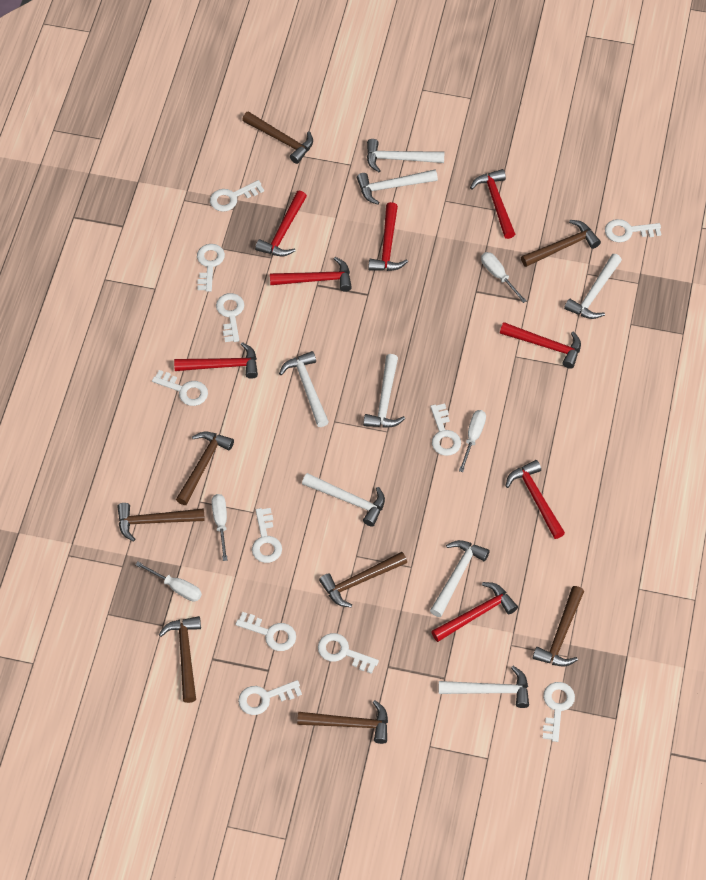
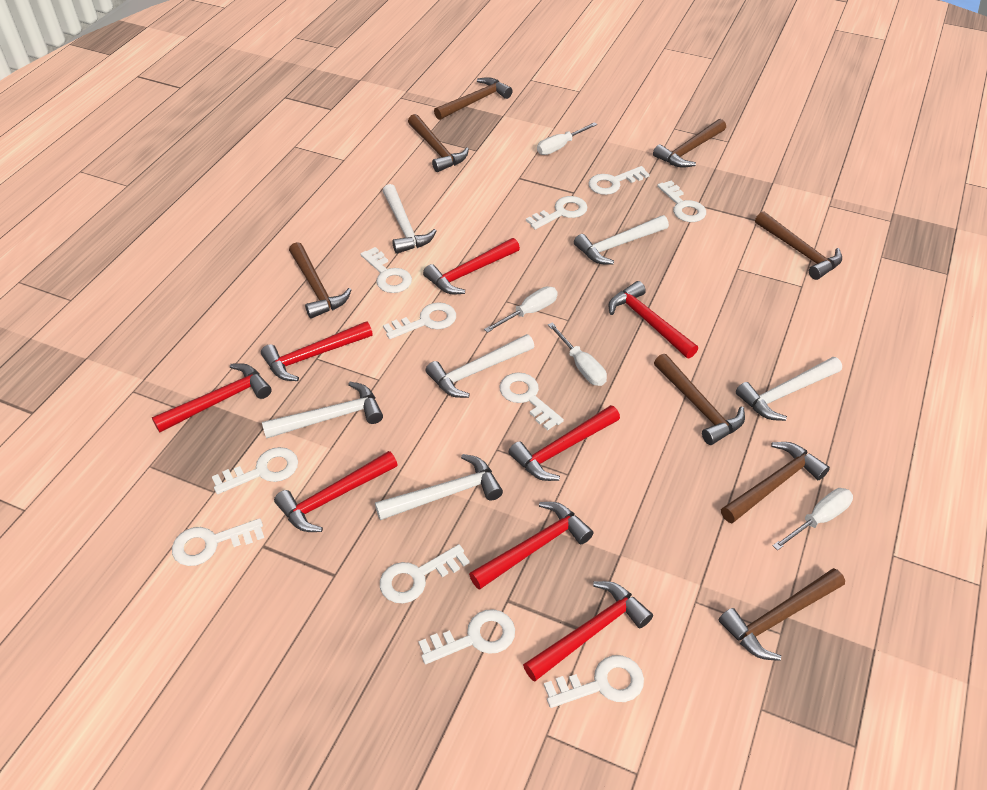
white hammer: [279,351,329,427] [302,473,385,527] [357,169,438,205] [363,354,405,427] [367,139,445,172] [430,540,490,617] [439,666,529,708] [564,254,622,319] = 8 -> [262,382,383,439] [375,454,503,520] [382,184,437,254] [426,334,534,398] [574,215,669,265] [736,357,842,421] = 6

